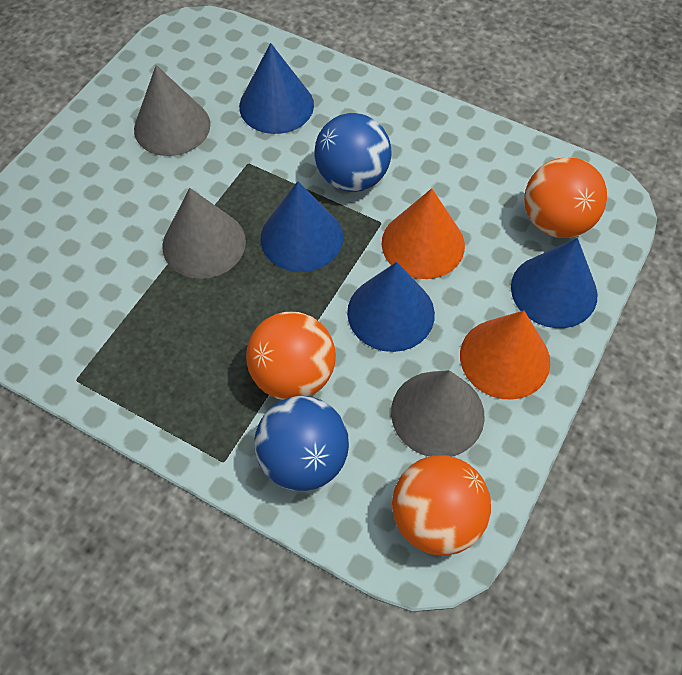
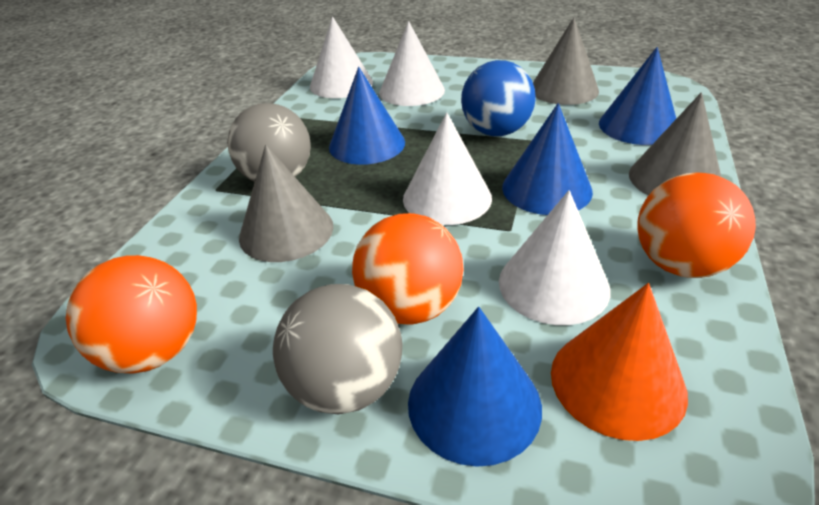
blue ball: [254,396,349,491] [314,113,392,192] = 2 -> [461,60,536,136] = 1
grey ball: none = 0 -> [227,103,311,182] [273,284,402,414] = 2
orange cone: [382,188,465,279] [460,310,550,400] = 2 -> [551,283,688,441] = 1
white cone: none = 0 -> [310,16,373,98] [379,21,445,106] [403,113,492,225] [499,190,610,325] = 4

